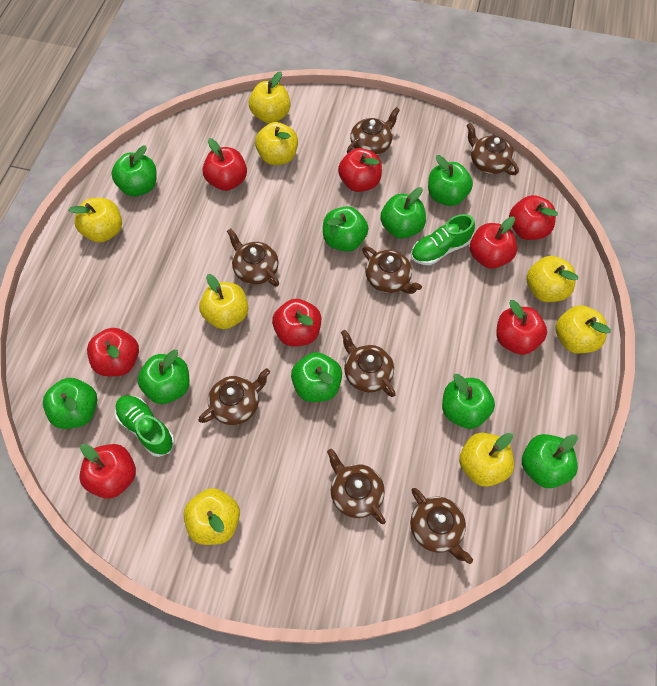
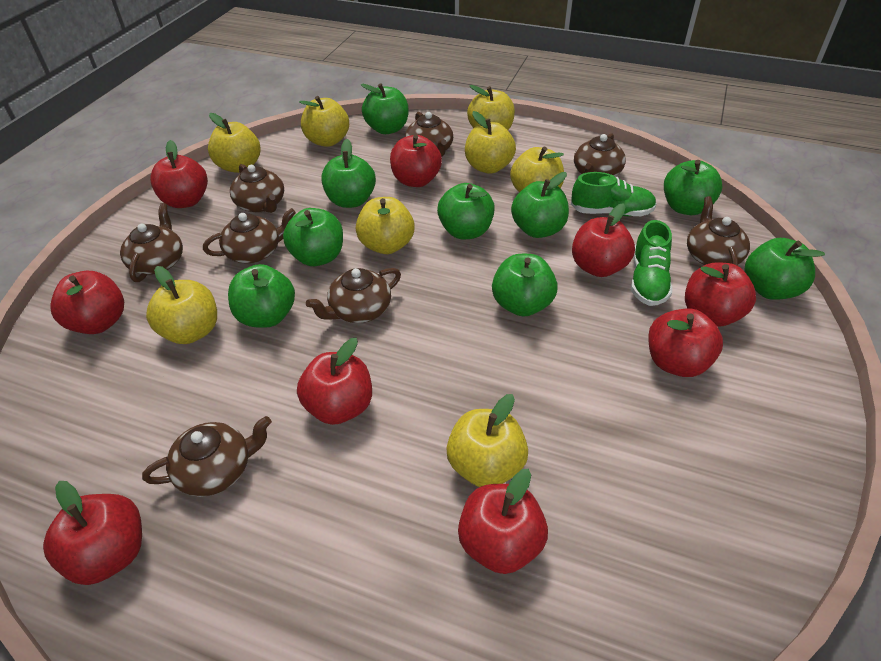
red apple: [79,444,136,499] [87,328,139,376] [203,138,247,191] [272,299,322,346] [338,148,382,192] [470,217,517,268] [496,300,547,355] [509,195,558,240] = 8 -> [43,481,142,585] [50,271,124,334] [150,140,208,208] [297,338,372,425] [390,135,442,187] [458,469,548,574] [572,203,635,277] [648,308,723,377] [685,262,756,327] = 9

